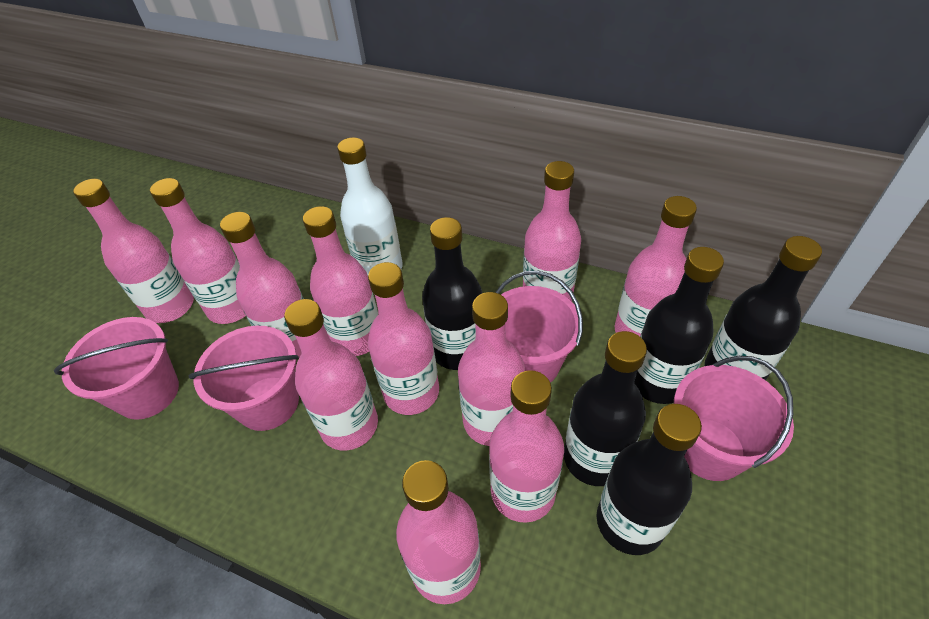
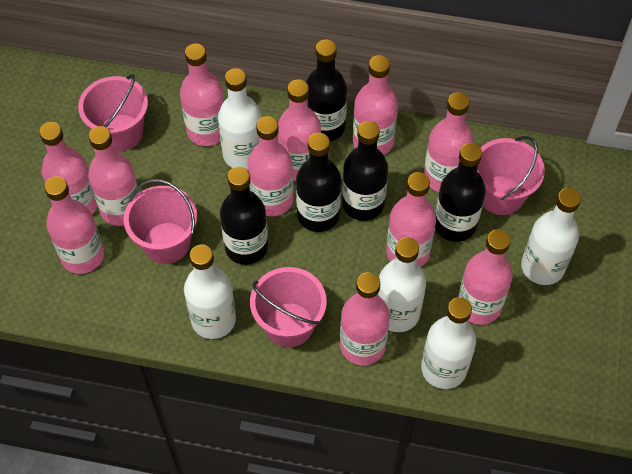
white bottle: [337,137,403,275] = 1 -> [184,244,236,339] [218,68,262,170] [378,237,426,332] [421,297,476,389] [521,188,581,285] = 5

